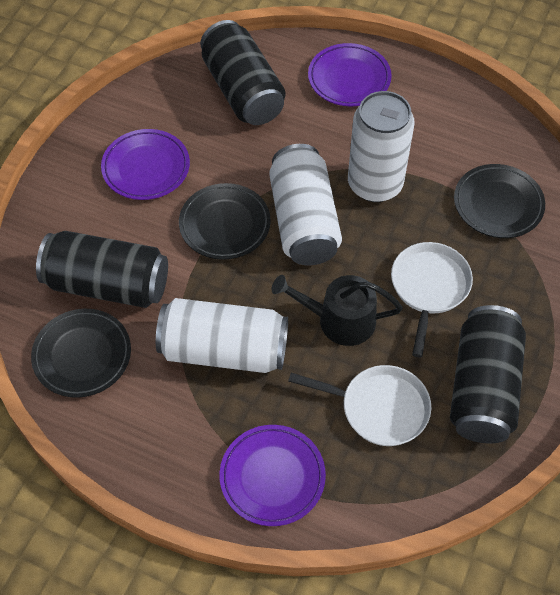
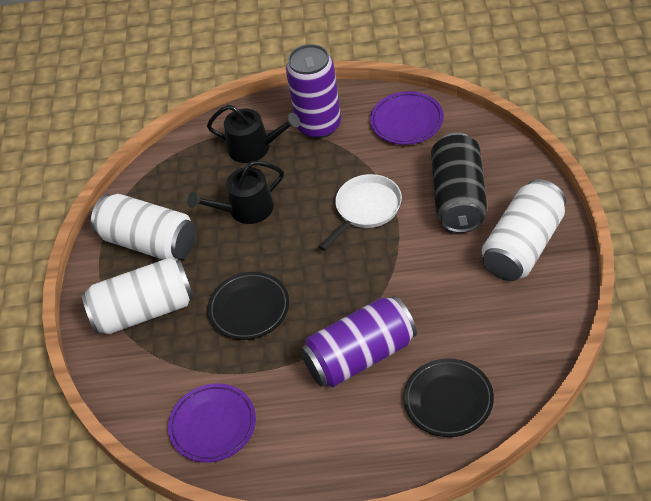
black can: [36,231,168,308] [200,20,285,125] [450,305,526,443] = 3 -> [431,133,487,233] = 1
black plate: [31,309,131,398] [179,183,271,260] [454,164,545,238] = 3 -> [208,272,289,340] [403,358,494,437] = 2
black watering can: [272,275,403,346] = 1 -> [188,161,284,224] [207,105,300,163] = 2
purple can: none = 0 -> [286,44,341,139] [300,296,417,387] = 2
purple plate: [101,129,190,200] [220,425,326,526] [308,43,392,106] = 3 -> [168,383,256,463] [370,91,444,145] = 2
white pan: [288,365,431,446] [391,242,473,357] = 2 -> [319,174,402,251] = 1

